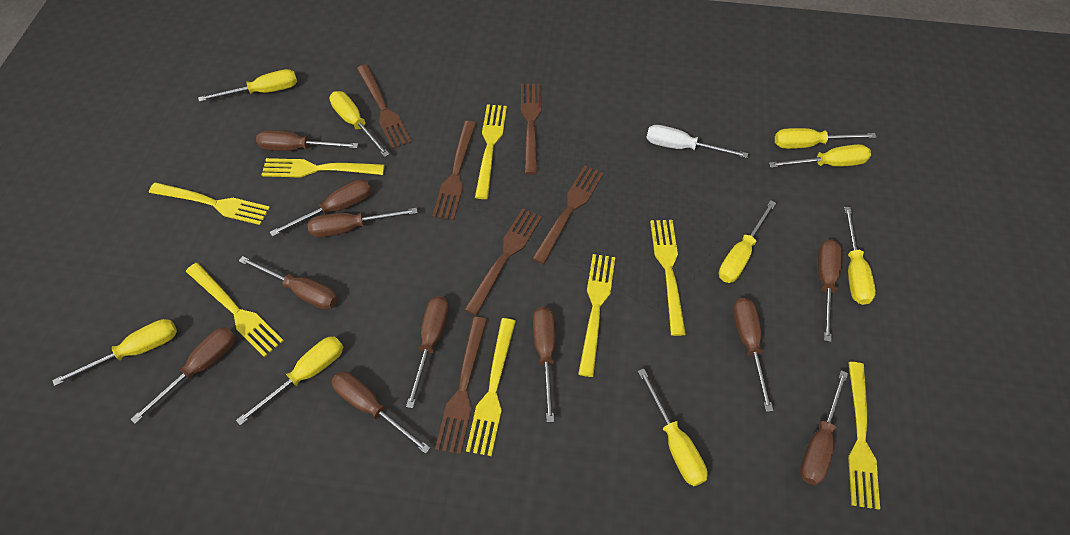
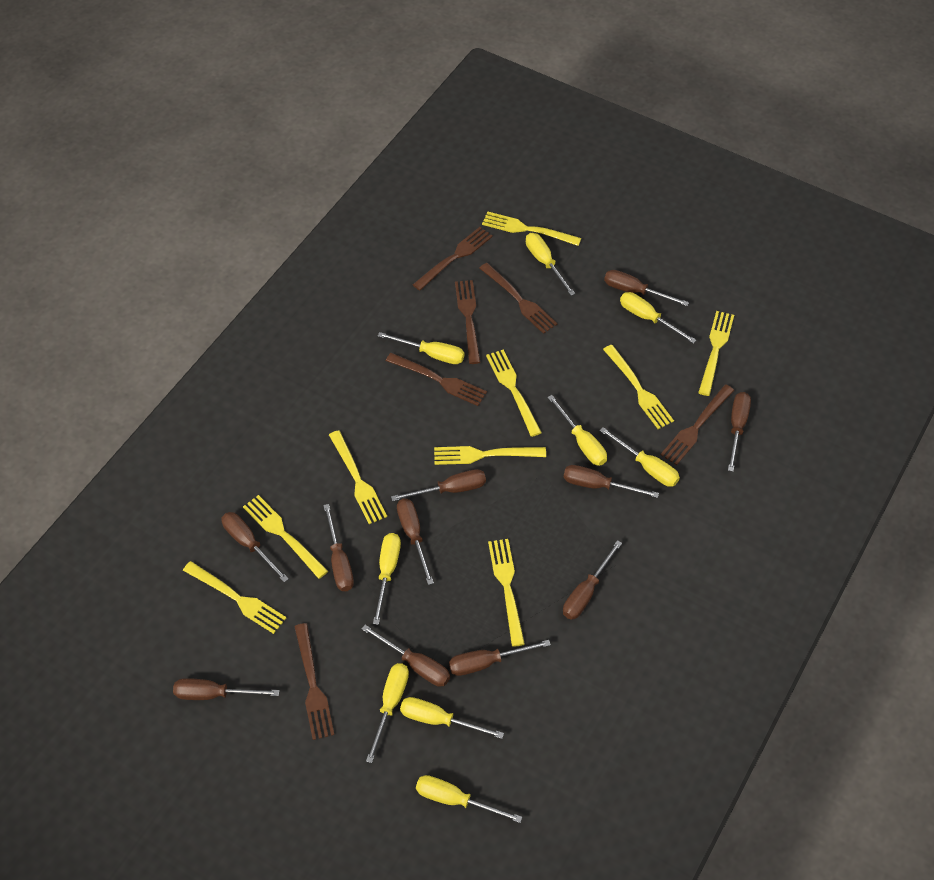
white screwdriver: [646,125,748,158] = 1 -> none = 0
yellow fork: [149,182,270,225] [186,263,284,357] [262,158,385,178] [466,318,516,456] [475,105,507,199] [578,254,615,377] [650,220,686,336] [848,362,880,510] = 8 -> [183,561,287,634] [243,495,328,579] [329,430,387,524] [434,446,546,465] [482,212,581,246] [486,350,542,437] [488,539,525,647] [603,345,674,429] [698,311,734,396] = 9

